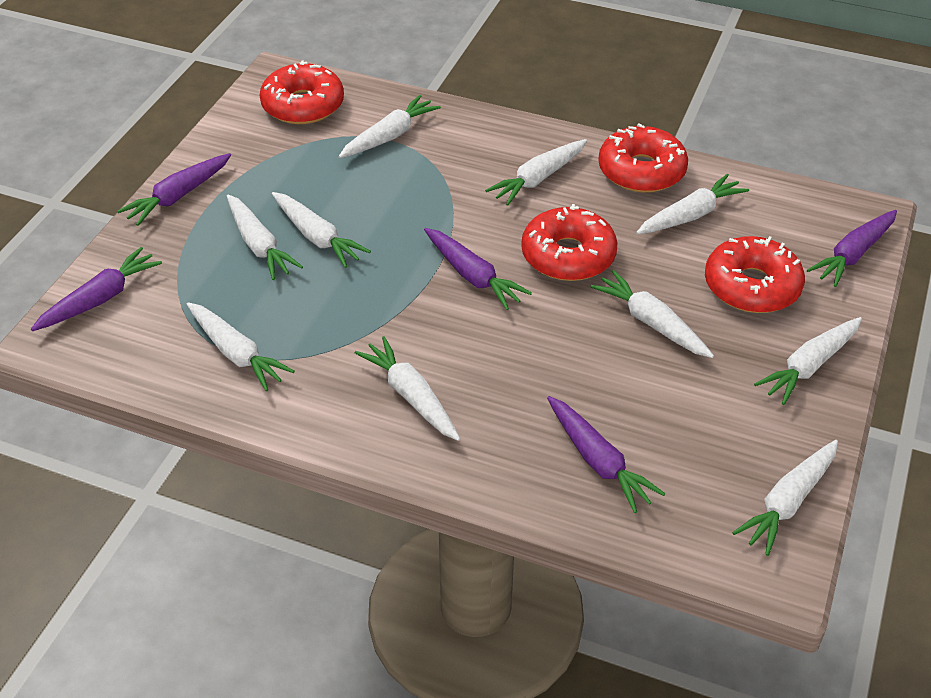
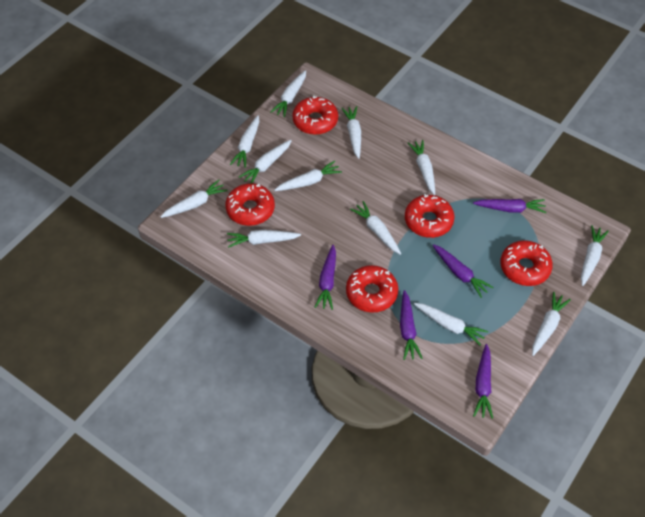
red donut: [260,60,344,124] [521,204,618,281] [598,124,688,193] [705,236,805,313] = 4 -> [225,183,275,226] [292,95,338,135] [346,265,398,312] [405,194,455,238] [500,240,553,286] = 5
white carrot: [186,302,295,391] [227,195,303,280] [272,192,371,268] [338,95,441,158] [355,336,460,441] [485,139,587,206] [590,270,714,358] [636,174,749,234] [732,440,838,556] [754,317,862,405] = 10 -> [160,180,228,218] [227,230,301,248] [230,115,259,168] [239,140,292,183] [271,70,306,117] [274,161,342,191] [341,106,361,159] [350,201,401,255] [408,140,435,195] [414,303,488,346] [532,292,571,356] [581,225,609,286] = 12

